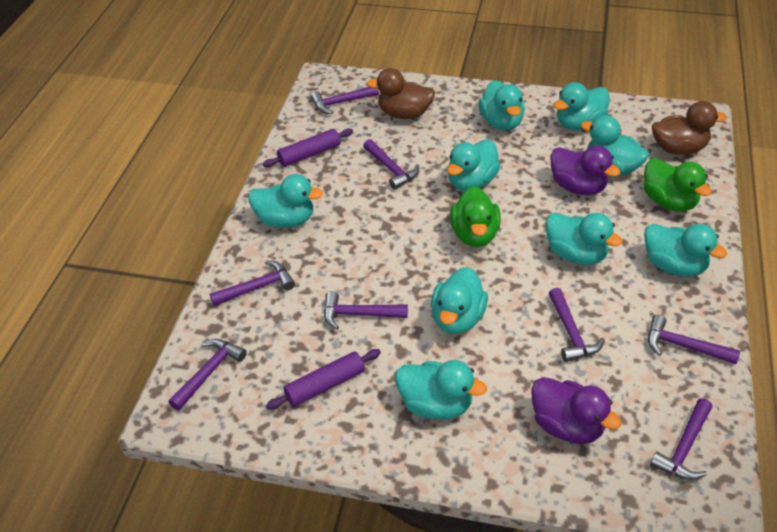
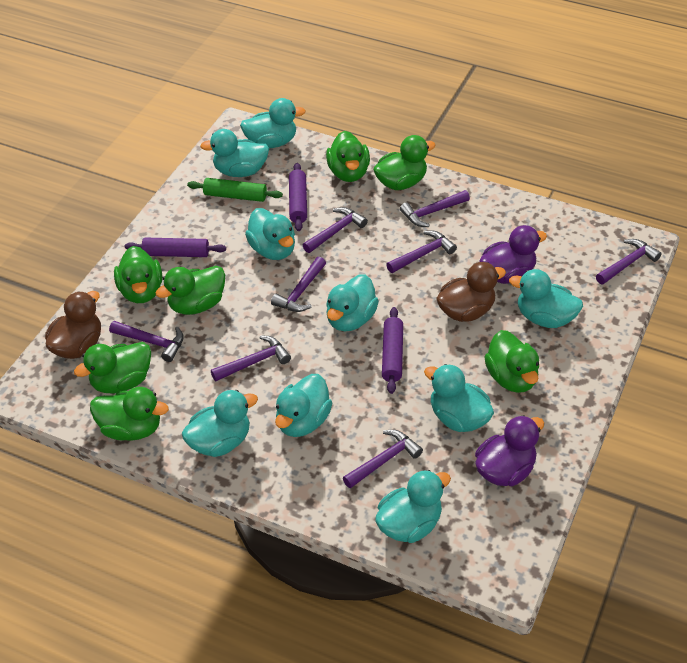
green duck: [450,186,501,247] [643,158,712,212] = 2 -> [74,342,151,394] [90,387,169,441] [114,246,162,303] [156,266,225,315] [326,131,370,182] [373,135,436,190] [484,330,539,393] = 7
green rolling pin: none = 0 -> [187,178,283,202] = 1
purple rolling pin: [263,128,353,167] [266,349,381,410] = 2 -> [125,238,226,257] [289,163,307,231] [382,307,403,394] = 3

